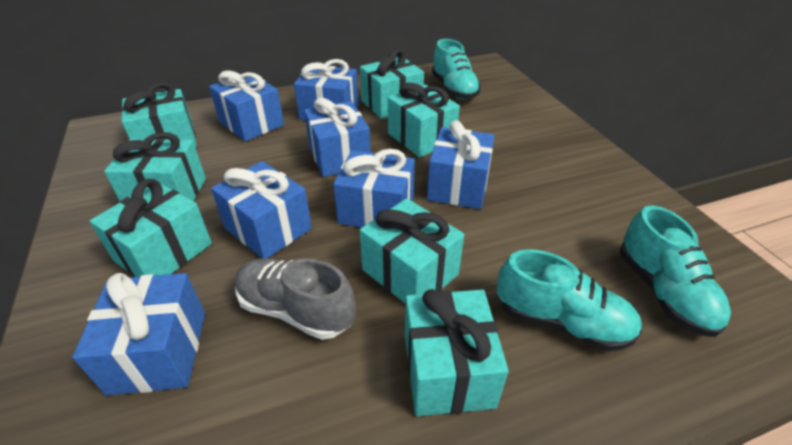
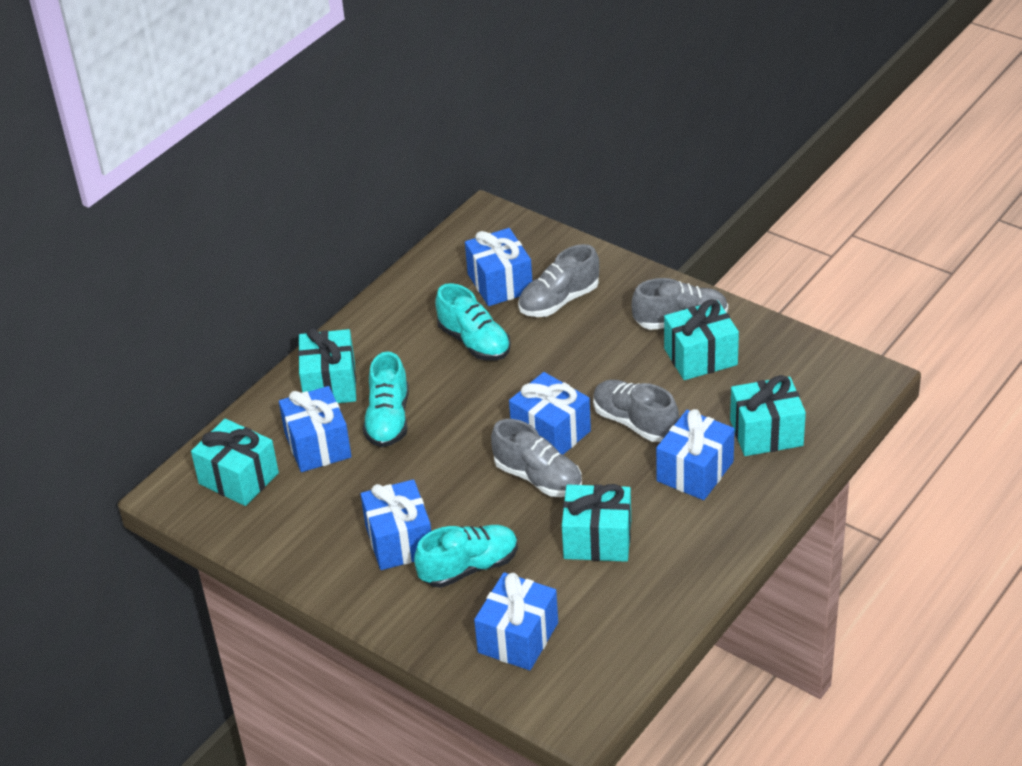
blue gift: [72,273,205,396] [209,70,284,142] [211,161,312,258] [294,59,359,120] [304,97,371,177] [333,149,415,228] [427,120,494,209] = 7 -> [279,386,352,472] [360,479,431,570] [465,228,532,306] [474,572,558,670] [509,372,591,455] [656,409,735,500] = 6
grey shoe: [235,258,356,340] = 1 -> [491,419,582,497] [518,244,599,317] [593,380,679,442] [632,278,728,330] = 4
turquoise gift: [90,179,212,277] [104,132,206,201] [121,82,197,148] [360,49,424,119] [360,198,464,304] [388,83,460,158] [405,289,509,416] = 7 -> [191,419,279,506] [298,328,356,403] [562,484,631,562] [664,299,739,380] [730,375,806,456] = 5

